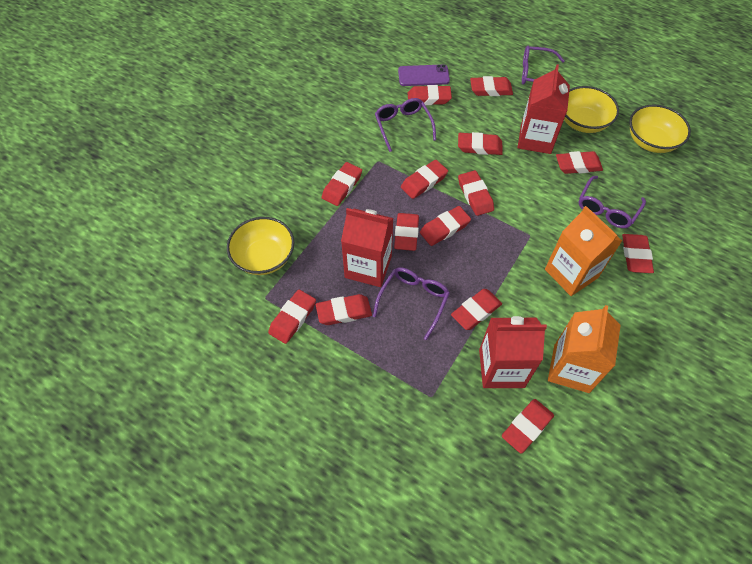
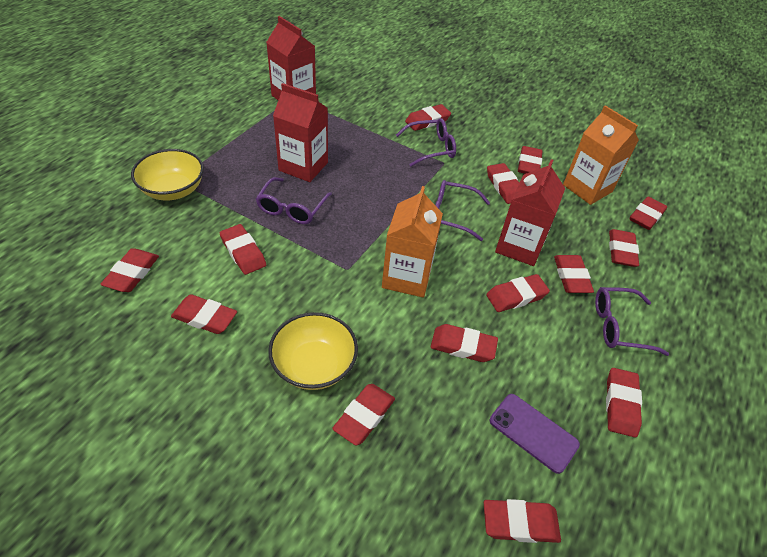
yellow bowl: [227,217,294,275] [564,86,619,133] [629,104,691,153] = 3 -> [131,149,204,200] [268,312,358,390] = 2

